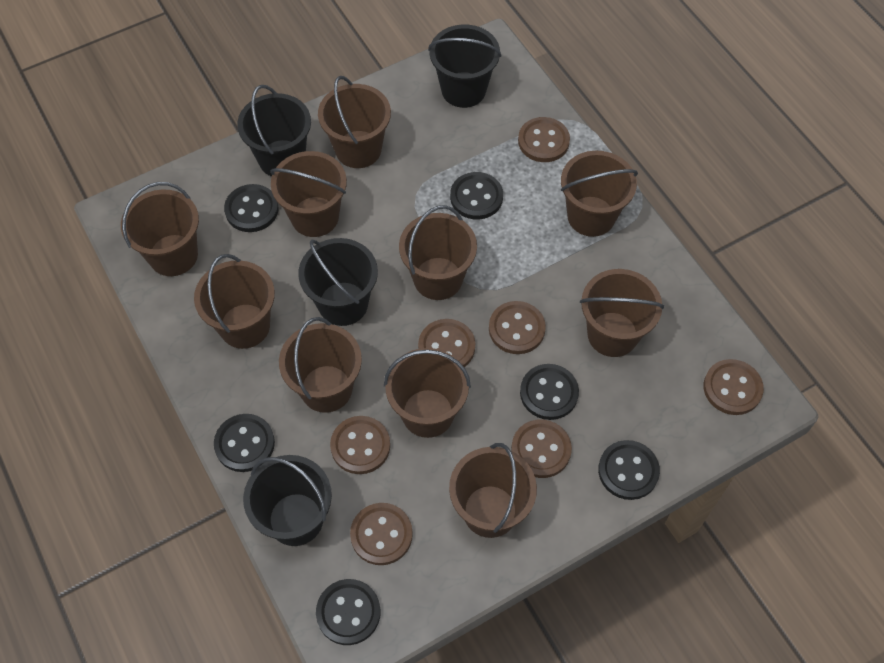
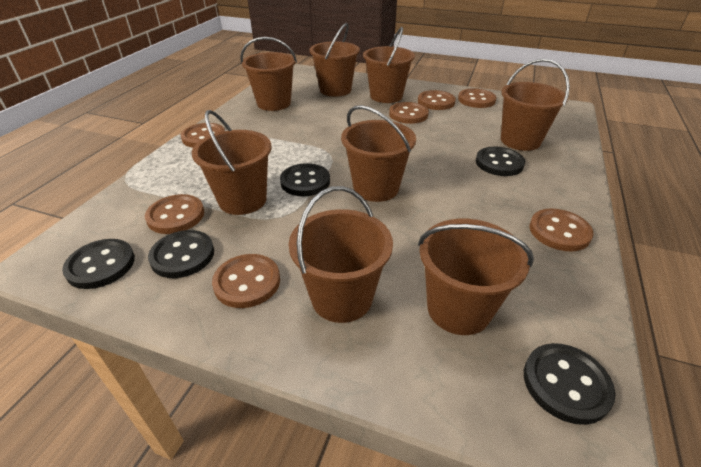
black bucket: [237,85,311,177] [243,455,332,546] [298,238,378,326] [428,24,501,108] = 4 -> none = 0
black button: [214,414,275,472] [224,184,279,232] [316,579,381,645] [450,172,503,220] [520,364,579,420] [598,440,660,500] = 6 -> [62,239,135,289] [148,230,214,278] [280,163,330,196] [476,147,525,176] [524,343,615,425] = 5
brown bucket: [121,182,199,276] [194,254,275,349] [270,151,347,237] [279,317,362,413] [318,76,391,168] [384,348,471,438] [399,205,477,300] [449,443,537,538] [561,151,638,237] [580,269,664,357] = 10 -> [192,110,272,215] [240,37,297,111] [289,186,393,323] [310,23,360,97] [341,105,416,202] [363,27,415,103] [418,219,534,335] [501,59,570,151] = 8

